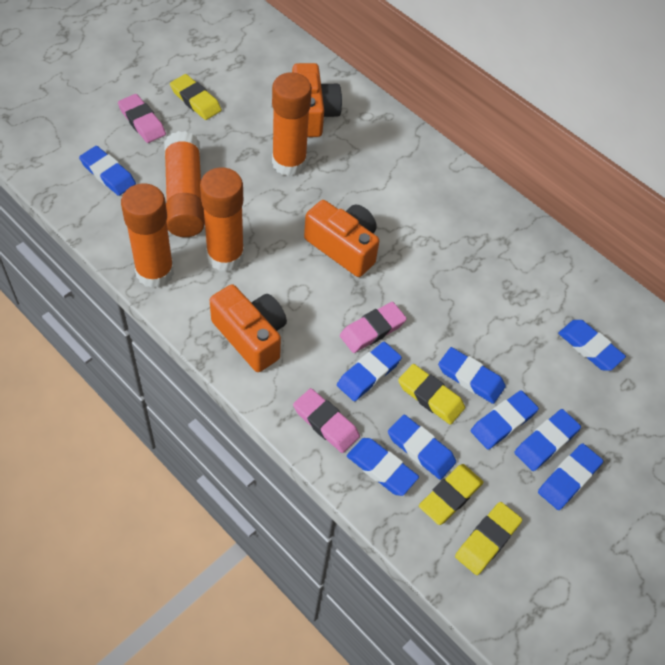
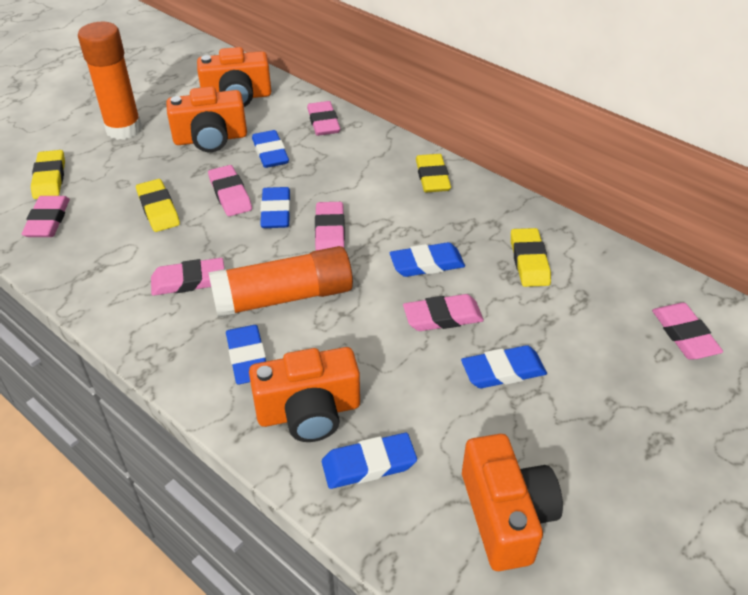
blue eraser: [79,146,136,196] [337,342,402,401] [347,438,419,496] [388,415,456,480] [438,347,506,404] [471,390,539,450] [514,409,581,471] [538,443,603,510] [558,320,626,371] = 9 -> [226,325,266,384] [252,130,289,168] [260,187,291,228] [322,433,417,489] [389,242,465,277] [461,345,547,388] = 6
orange camera: [210,284,287,372] [292,63,342,137] [304,200,379,277] = 3 -> [166,86,247,152] [197,47,271,107] [249,347,360,442] [462,434,563,571] = 4
orange glue stick: [121,183,174,288] [164,131,205,237] [200,167,244,272] [272,72,312,176] = 4 -> [78,22,142,140] [208,246,353,317] = 2
pink eraser: [118,94,166,143] [293,388,360,453] [340,302,407,353] = 3 -> [22,196,70,237] [151,258,224,296] [208,165,252,216] [307,101,340,136] [315,202,345,251] [403,294,484,331] [652,303,723,360] = 7

